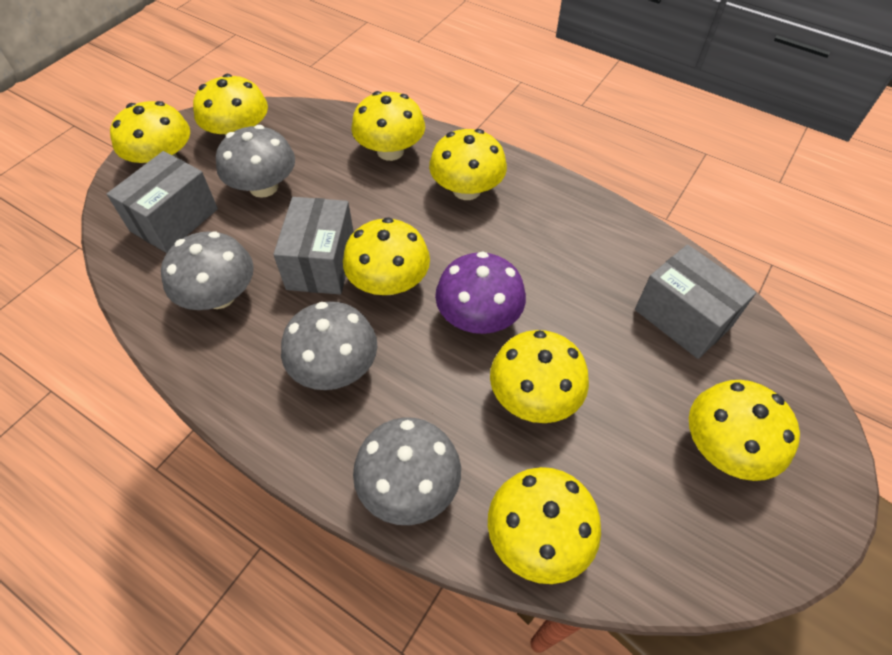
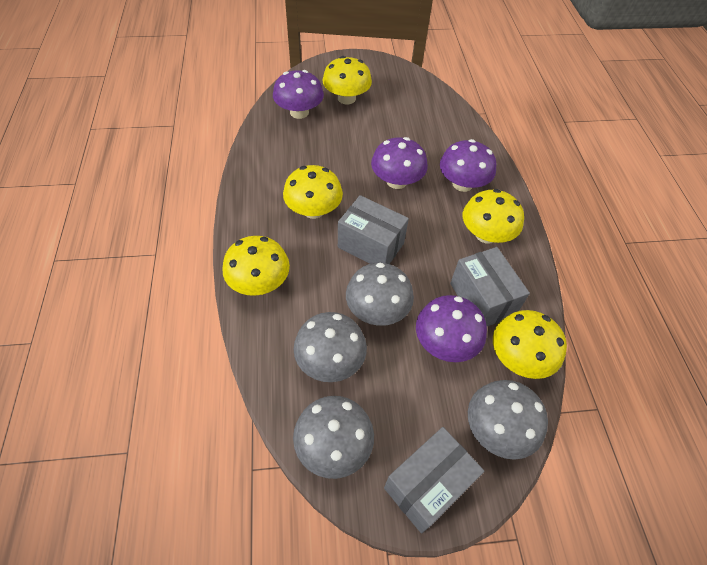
purple mushroom: [435,252,526,334] = 1 -> [273,70,324,119] [371,137,428,189] [416,295,487,362] [440,139,496,192] = 4
yellow mushroom: [110,101,190,163] [193,74,268,136] [343,217,430,295] [351,91,425,161] [429,129,507,200] [488,467,601,584] [490,330,589,423] [689,380,800,481] = 8 -> [222,236,290,296] [283,165,343,219] [323,56,372,104] [463,189,524,244] [493,310,567,379] = 5

